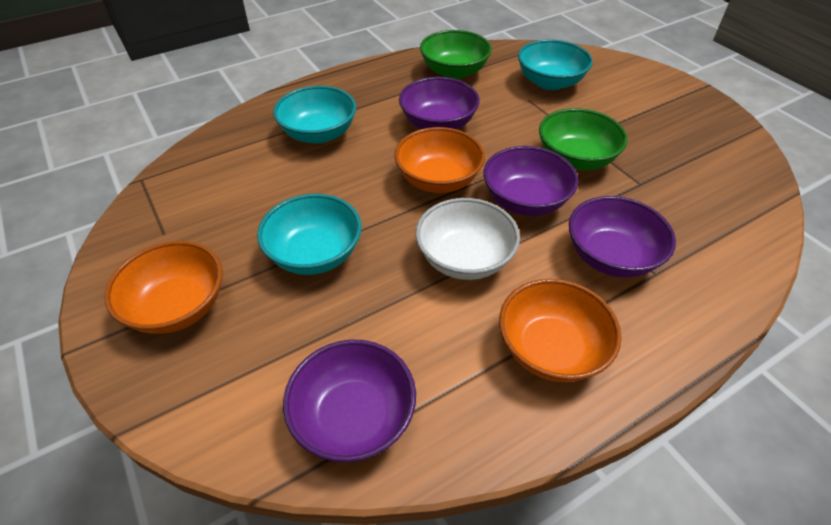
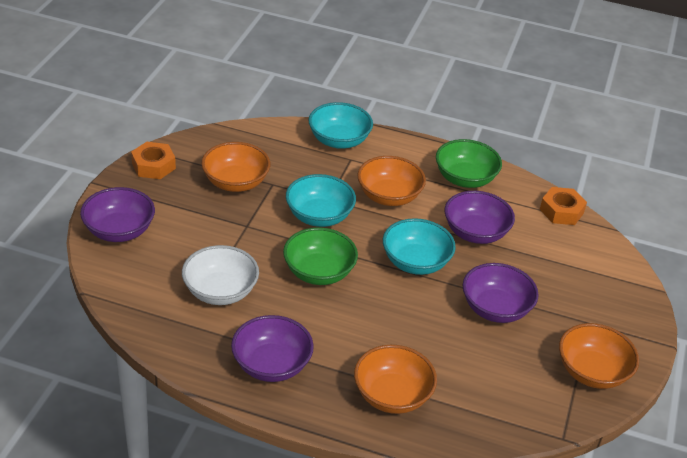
orange bowl: [105,241,223,334] [394,127,485,193] [499,279,622,382] = 3 -> [201,142,270,192] [354,345,437,414] [357,156,426,206] [559,323,639,389] = 4
orange nut: none = 0 -> [131,142,176,179] [540,187,587,225] = 2

